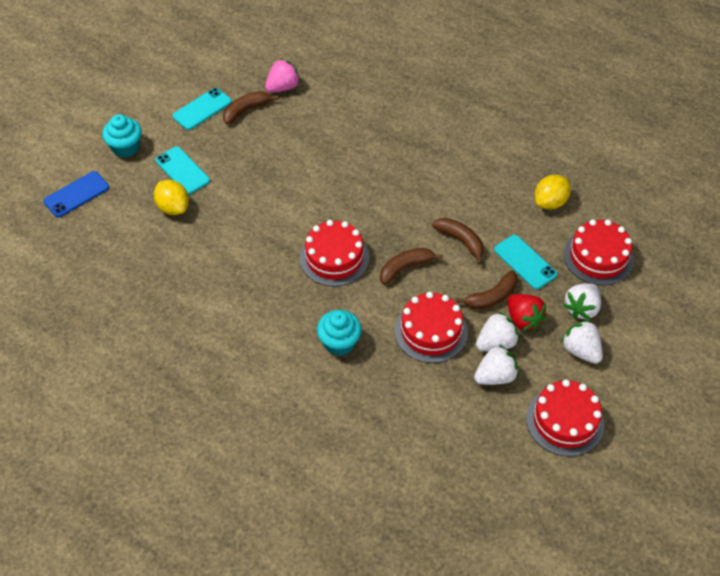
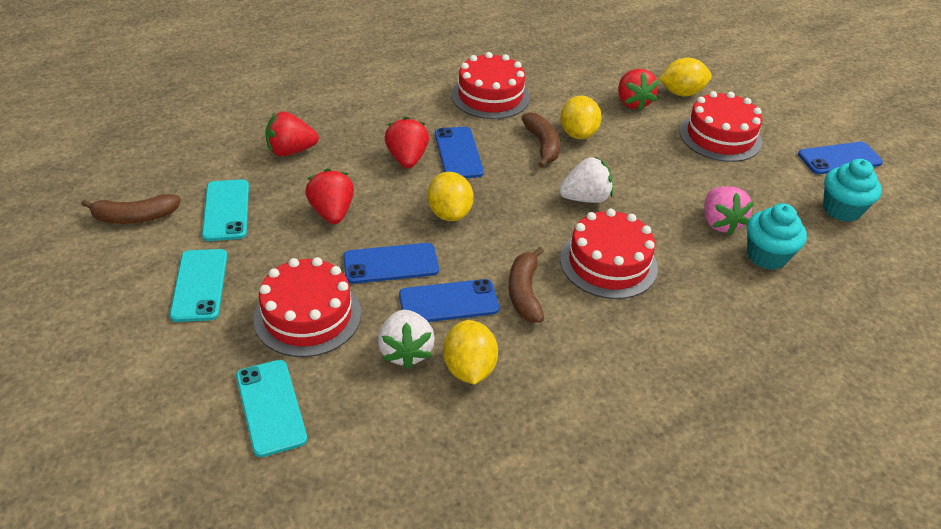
blue phone: [43,171,109,217] = 1 -> [343,243,439,284] [399,279,499,322] [435,127,484,178] [798,142,883,174] = 4
brown banana: [223,91,278,124] [380,248,443,284] [432,218,484,265] [456,270,518,310] = 4 -> [81,194,181,224] [509,247,544,322] [522,112,560,168] = 3
red strawberry: [507,294,547,331] = 1 -> [265,111,319,156] [305,168,354,224] [385,116,429,169] [618,69,659,111] = 4
white strawberry: [474,345,519,385] [476,311,519,351] [561,320,603,364] [563,283,601,320] = 4 -> [378,310,435,369] [559,157,613,203] = 2
yellow lemon: [153,180,189,215] [535,175,571,209] = 2 -> [427,172,473,221] [443,320,498,385] [560,95,602,139] [659,57,712,97] = 4

